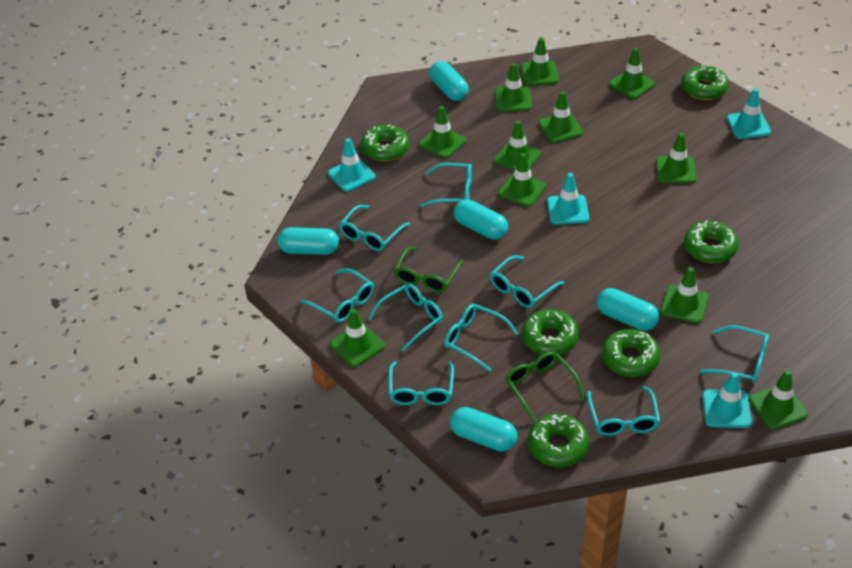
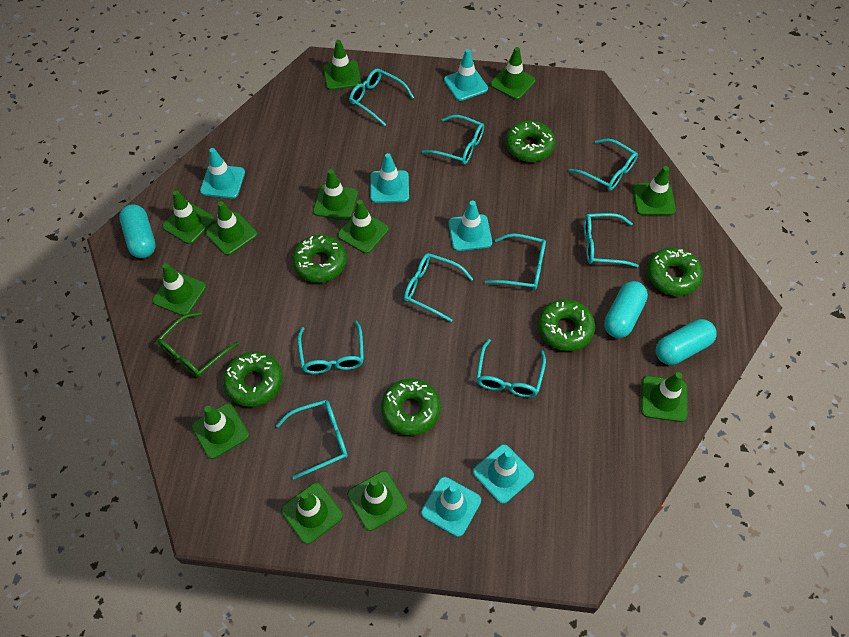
green glasses: [394,246,464,293] [505,352,585,423] = 2 -> [157,312,239,378] = 1
green traffic cone: [330,308,385,367] [419,106,466,159] [494,120,541,171] [495,63,532,112] [498,153,546,207] [521,37,559,86] [538,91,583,143] [609,48,655,99] [656,133,697,183] [661,267,709,323] [749,370,808,430] = 11 -> [152,263,206,316] [162,190,215,244] [192,403,249,459] [205,201,257,255] [281,482,343,544] [313,169,358,220] [323,40,361,90] [338,200,389,253] [347,471,407,531] [490,47,536,100] [633,166,676,215] [641,372,687,422] = 12
turquoise capsule: [278,227,339,255] [429,61,469,101] [450,407,517,452] [454,199,508,240] [597,288,659,331] = 5 -> [119,204,156,258] [604,281,648,338] [655,319,717,365] = 3
turquoise traffic cone: [328,138,376,192] [547,173,589,225] [702,372,752,428] [727,88,771,139] = 4 -> [200,148,245,198] [370,153,409,203] [421,477,481,537] [444,49,488,101] [448,200,492,251] [473,444,534,504] = 6

